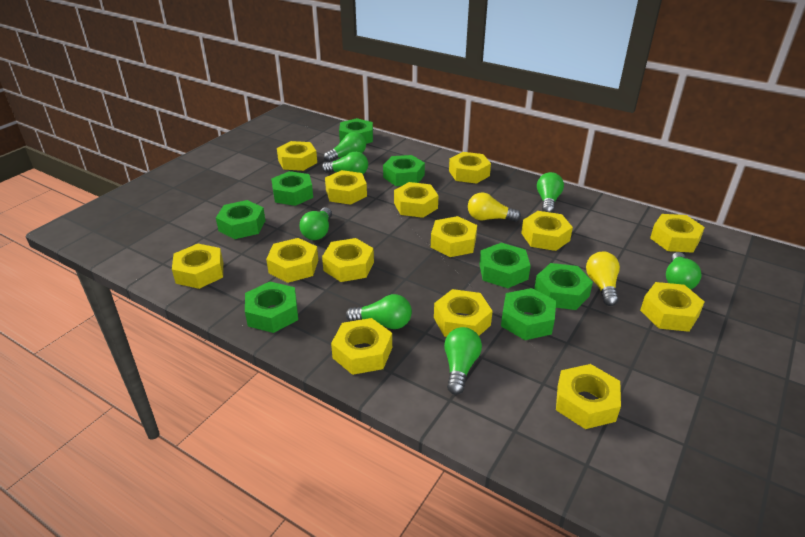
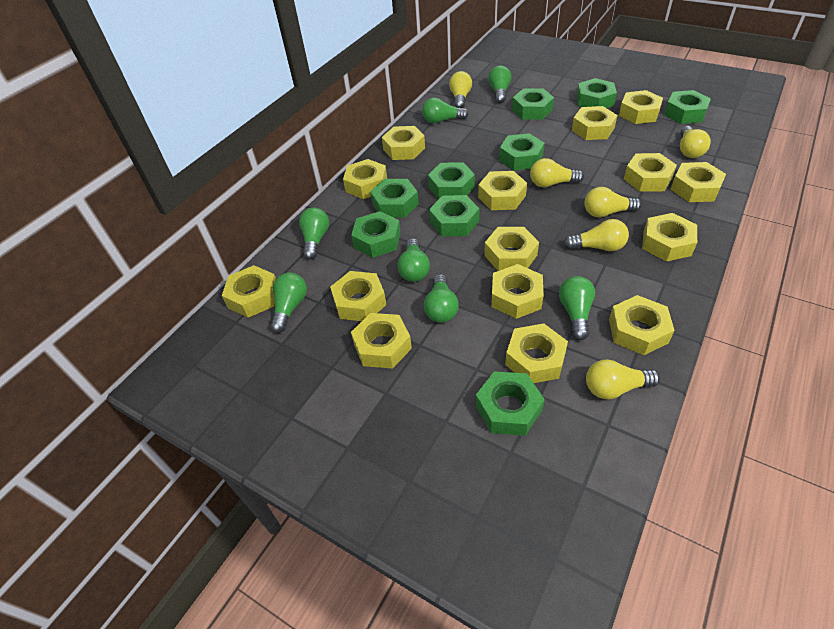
green nut: [216,200,266,239] [245,282,298,333] [271,171,313,206] [339,118,373,144] [383,155,425,186] [479,243,531,288] [501,288,556,340] [534,263,593,310] = 8 -> [351,211,401,258] [370,179,419,218] [428,163,475,200] [429,195,479,237] [476,371,545,436] [499,133,545,170] [512,89,554,120] [576,78,617,108] [664,90,711,124] = 9
yellow light bulb: [468,193,521,222] [586,251,620,306] = 2 -> [449,71,472,108] [530,158,584,187] [564,219,629,251] [584,187,641,218] [586,359,660,399] [680,126,711,158] = 6
yellow nut: [172,244,223,289] [266,238,318,283] [277,141,317,171] [322,238,374,282] [325,170,367,205] [331,318,392,375] [394,182,439,218] [431,216,477,257] [434,289,493,337] [449,152,491,184] [521,211,573,251] [556,364,621,429] [640,282,705,332] [650,214,705,253] = 14 -> [222,265,276,318] [330,271,386,321] [343,159,387,199] [351,313,412,369] [382,126,425,160] [478,171,527,210] [484,227,539,271] [491,264,543,319] [505,323,568,383] [572,106,617,140] [609,295,675,355] [619,90,663,124] [624,153,677,192] [642,213,697,262] [670,162,726,202] = 15

